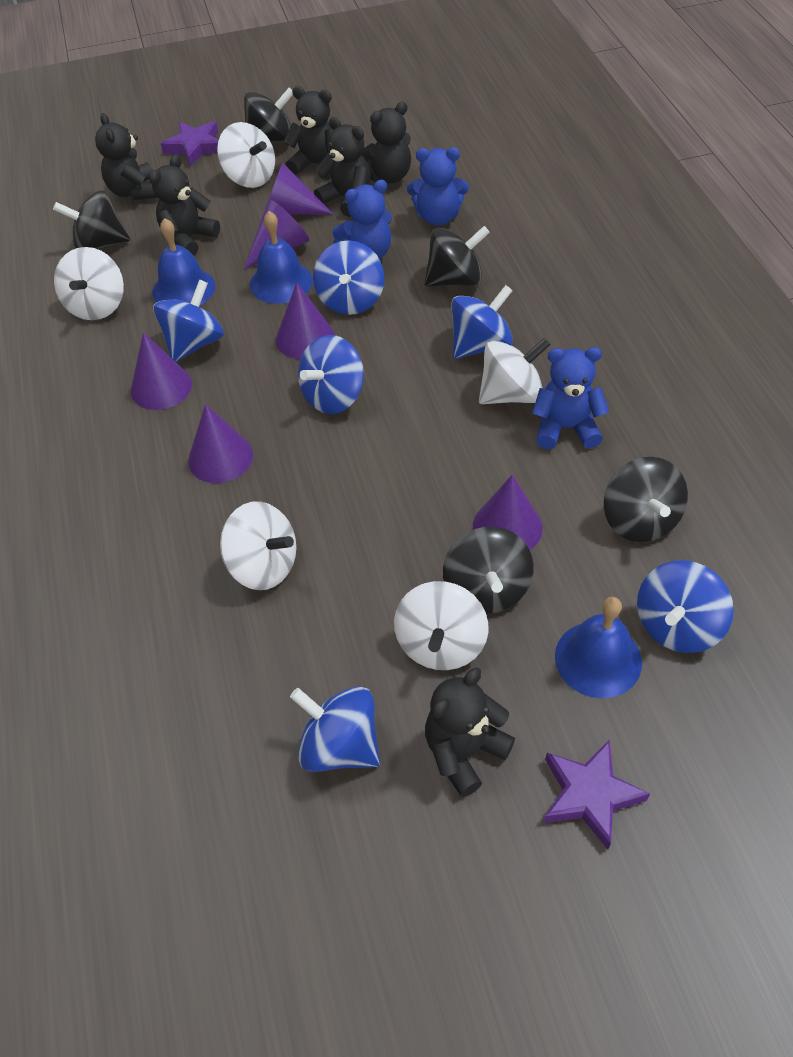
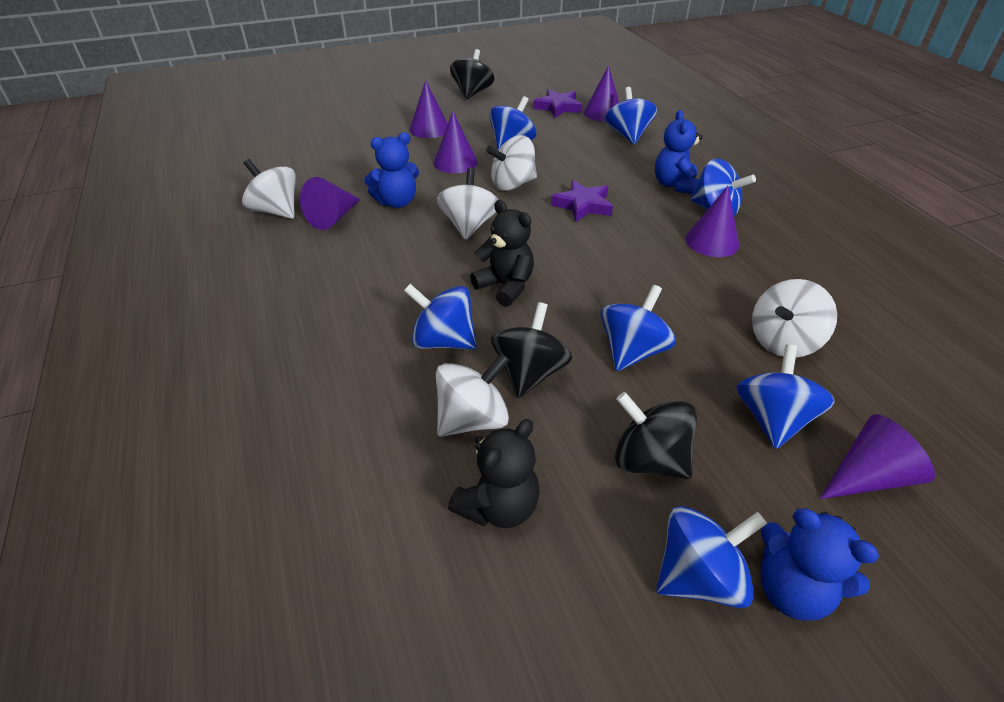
black spinning top: [53,191,130,250] [244,88,293,142] [425,226,490,287] [443,527,534,614] [604,457,688,542] = 5 -> [450,49,494,99] [491,302,572,398] [615,392,697,479] = 3
black teddy bear: [95,113,158,200] [149,154,220,256] [284,86,333,180] [314,117,371,217] [361,102,411,183] [425,668,515,797] = 6 -> [448,419,540,528] [470,200,534,307] = 2
blue bell: [152,218,215,305] [250,211,313,304] [555,597,642,698] = 3 -> none = 0
blue spinning top: [153,279,224,362] [290,687,380,772] [298,335,364,414] [313,240,385,315] [451,285,513,359] [637,560,734,653] = 6 -> [404,284,477,349] [489,96,536,150] [601,285,676,371] [605,87,657,144] [656,506,767,608] [690,158,756,216] [736,344,835,449] = 7

